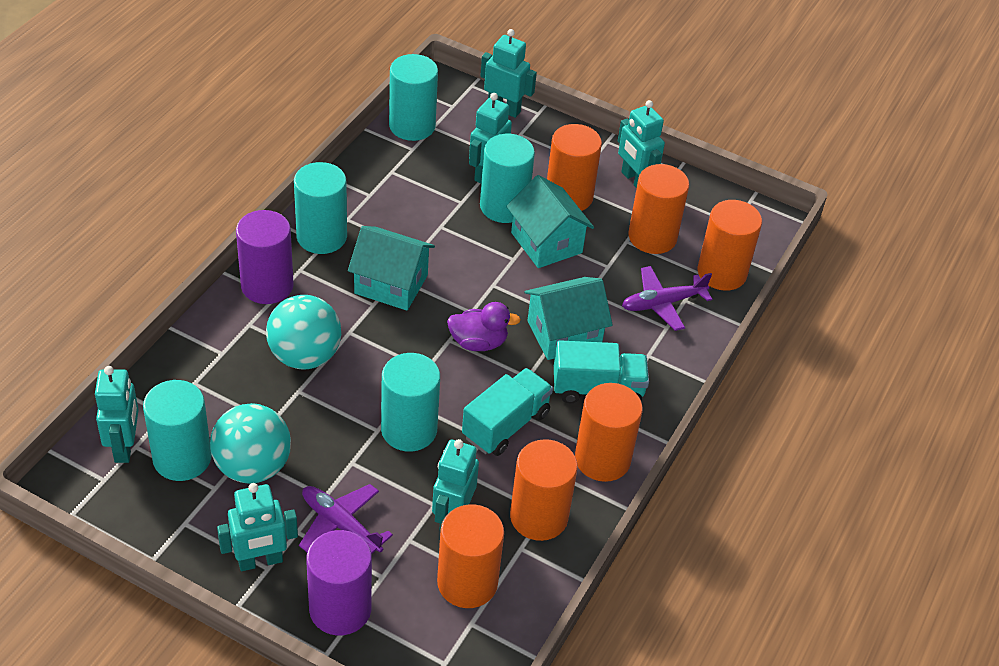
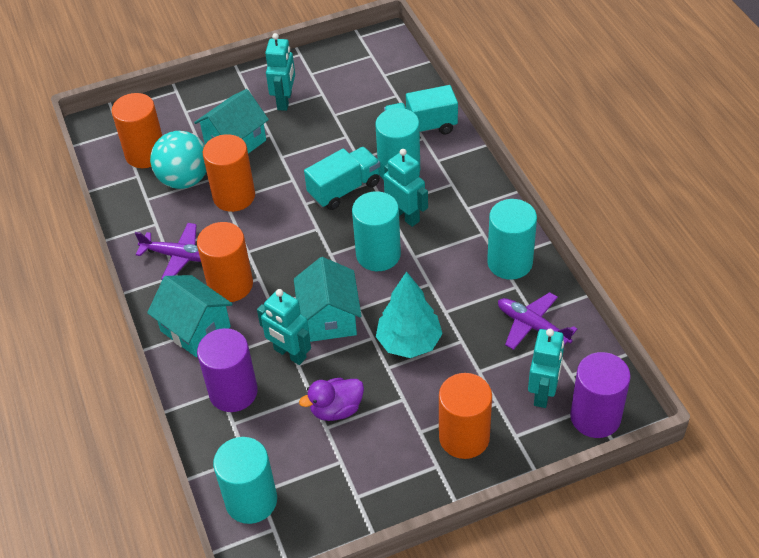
orange cylinder: [437,504,504,608] [510,439,578,541] [547,124,602,211] [575,383,643,482] [628,164,689,254] [698,200,762,291] = 6 -> [111,93,162,168] [197,222,253,302] [203,134,255,212] [439,373,492,459] = 4
turquoise ball: [210,403,291,484] [266,295,341,370] = 2 -> [150,131,206,189] = 1
turquoise cylinder: [143,380,211,481] [294,162,347,254] [381,353,440,452] [389,54,438,141] [480,134,535,223] = 5 -> [213,437,277,524] [352,191,401,271] [375,108,420,180] [487,199,537,280] = 4
turquoise robot: [95,366,139,463] [217,483,298,571] [432,439,479,531] [469,93,512,183] [480,29,537,118] [618,100,665,188] = 6 -> [257,289,311,365] [265,33,295,111] [384,149,428,227] [528,329,564,408] = 4
turquoise tree: none = 0 -> [376,272,443,358] = 1

